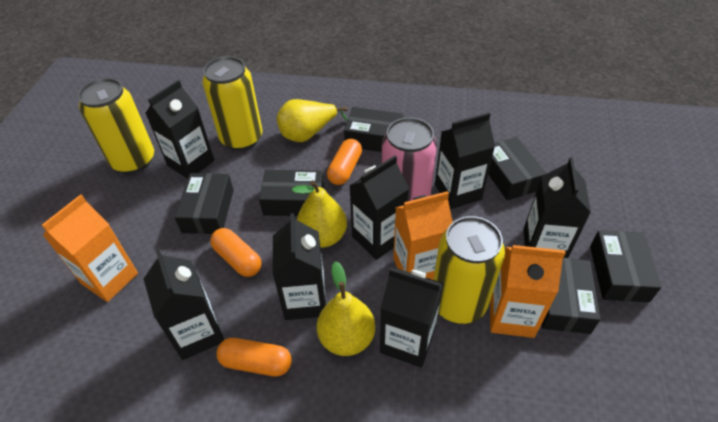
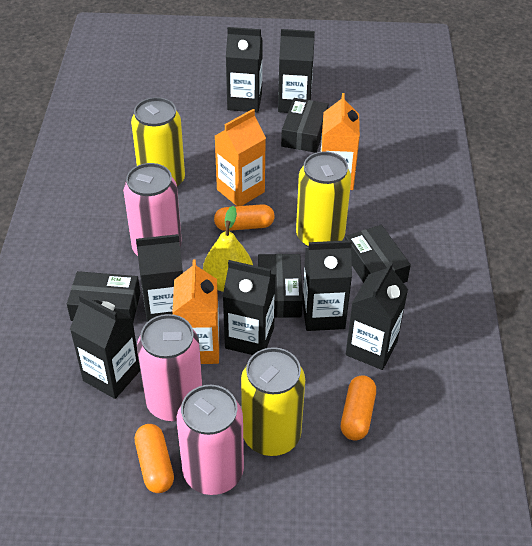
black box: [175,173,234,234] [259,170,324,216] [344,107,404,152] [488,137,547,200] [542,258,600,334] [590,230,661,302] = 6 -> [67,271,140,322] [258,254,303,318] [281,98,328,153] [345,225,411,283] = 4
pink can: [381,117,437,201] = 1 -> [123,163,182,256] [137,314,202,421] [177,385,244,495] = 3
yellow pear: [277,99,348,142] [292,180,347,248] [317,261,375,356] = 3 -> [203,206,253,292] = 1

